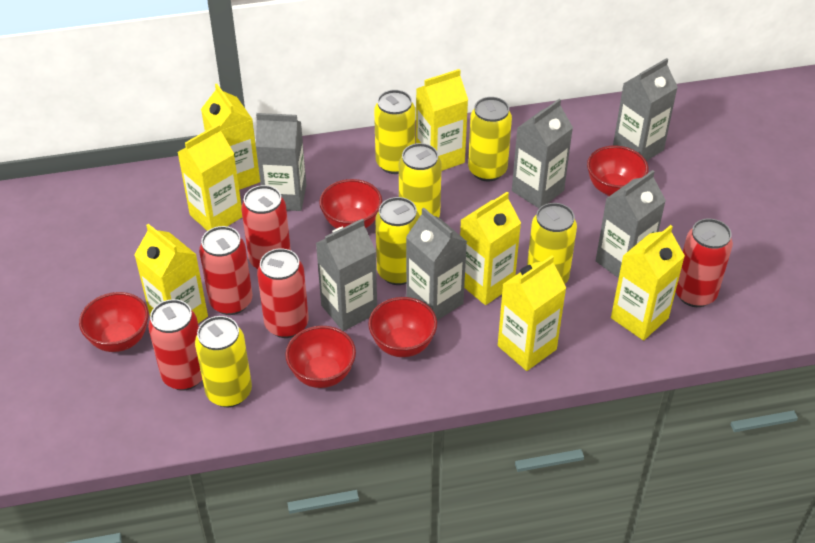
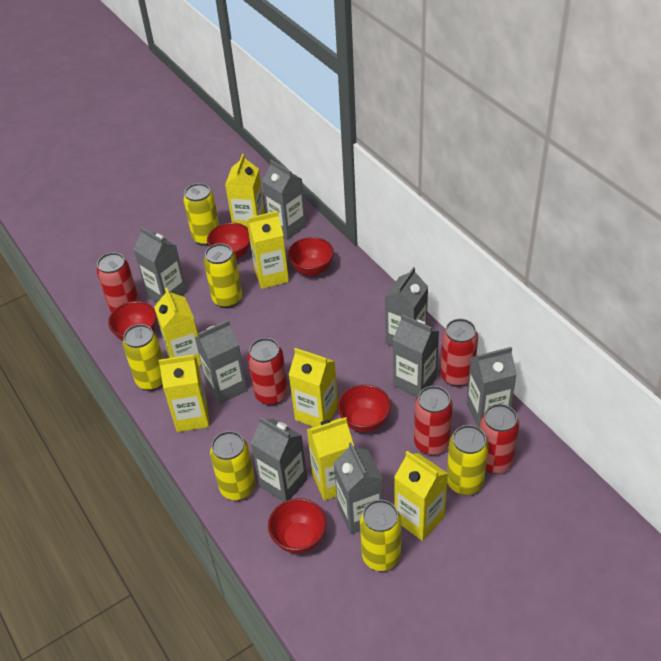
grey carton: [256,113,306,211] [316,219,377,331] [406,208,467,320] [512,99,573,208] [596,170,666,278] [613,58,678,161] = 6 -> [134,227,187,303] [195,320,248,404] [251,417,307,502] [262,160,306,240] [333,442,383,534] [385,267,428,346] [393,314,439,397] [467,347,517,428] = 8

